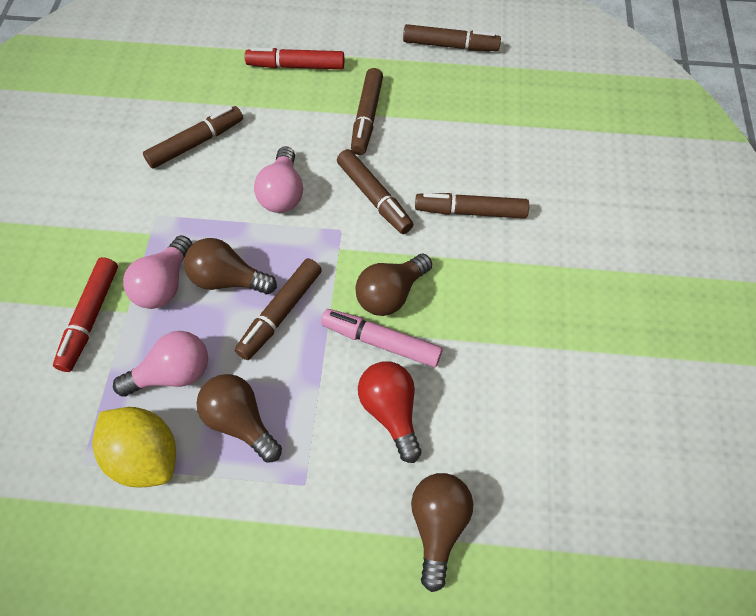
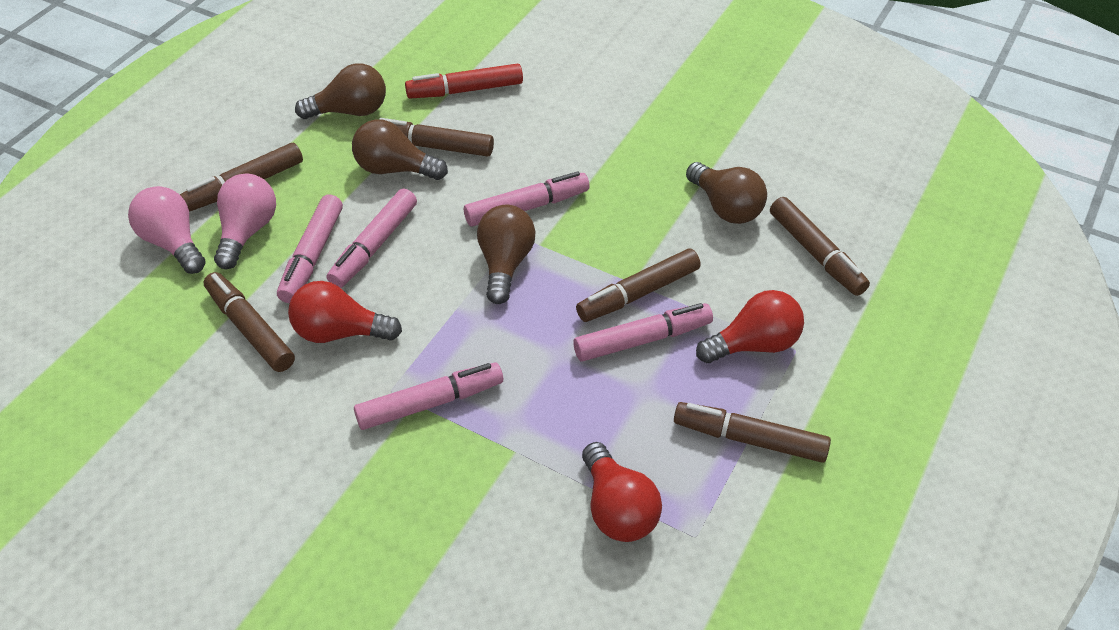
pink light bulb: [113,331,208,397] [123,235,193,309] [254,146,303,213] = 3 -> [128,186,206,274] [214,174,276,269] = 2
pink marker: [321,309,443,367] = 1 -> [277,195,343,303] [327,189,417,288] [354,363,503,430] [464,171,590,227] [573,303,713,362] = 5
red light bulb: [358,361,422,463] = 1 -> [288,281,402,343] [582,442,662,542] [696,290,804,363] = 3
red marker: [53,257,118,372] [245,47,344,69] = 2 -> [405,63,523,99] = 1
yellow lemon: [92,407,176,487] = 1 -> none = 0

